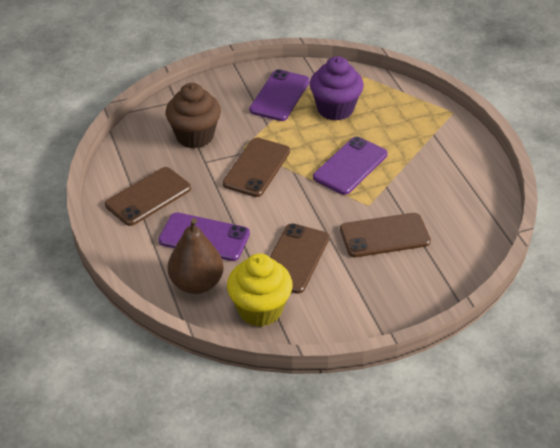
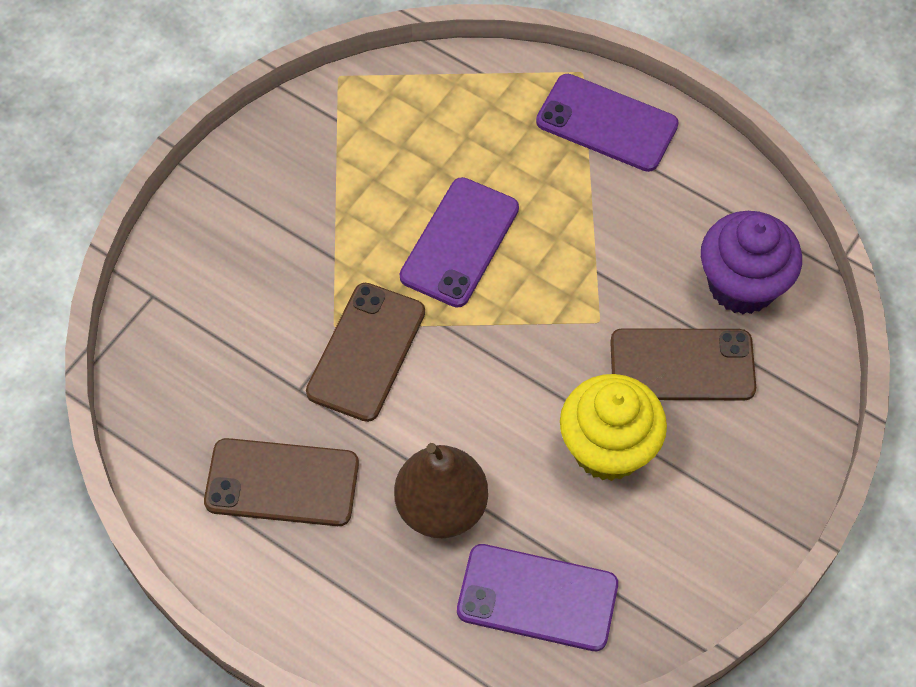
brown cupcake: [165,83,221,148] = 1 -> none = 0
brown phone: [105,167,191,226] [223,138,290,197] [270,223,329,294] [340,213,431,257] = 4 -> [204,438,359,526] [306,283,425,422] [610,328,756,400] = 3

